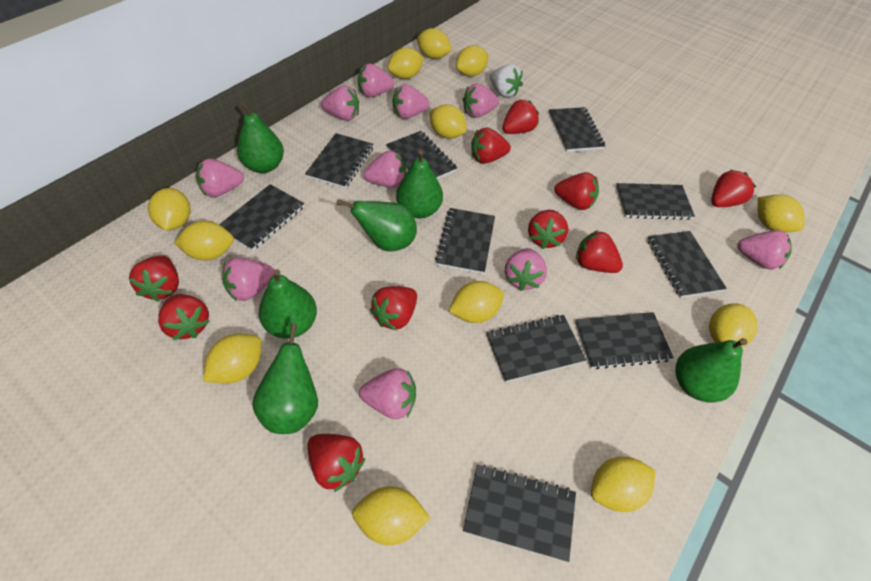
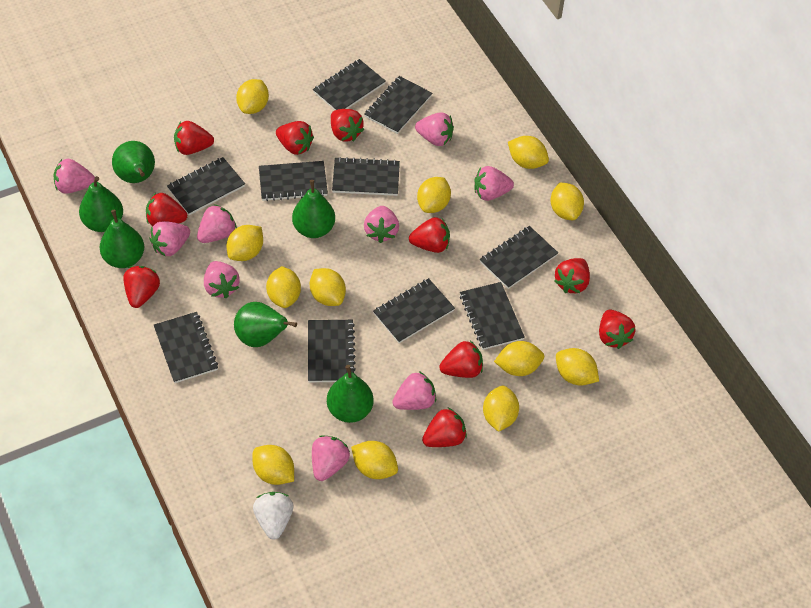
pink strawberry: [196,158,244,197] [223,258,275,301] [321,86,359,121] [358,63,394,97] [359,368,416,419] [364,151,406,188] [392,84,430,119] [463,84,499,118] [505,248,547,291] [737,230,792,269] = 10 -> [53,159,95,194] [149,221,190,257] [197,204,237,243] [204,261,239,298] [312,435,350,481] [364,206,399,243] [392,371,436,410] [415,112,454,146] [474,166,514,201] = 9

